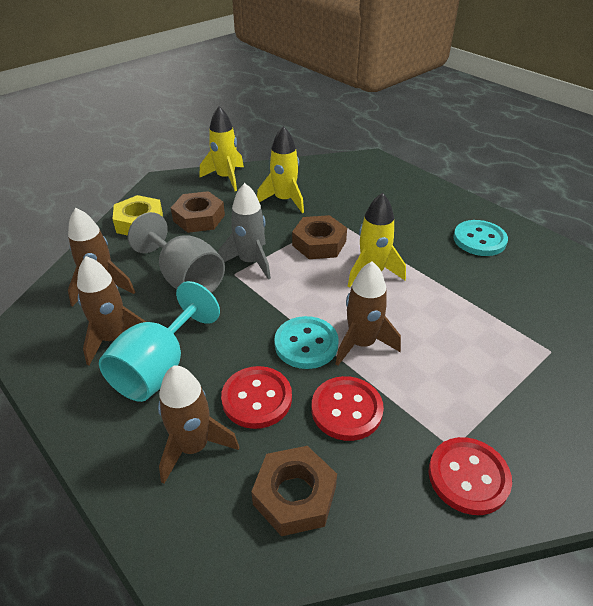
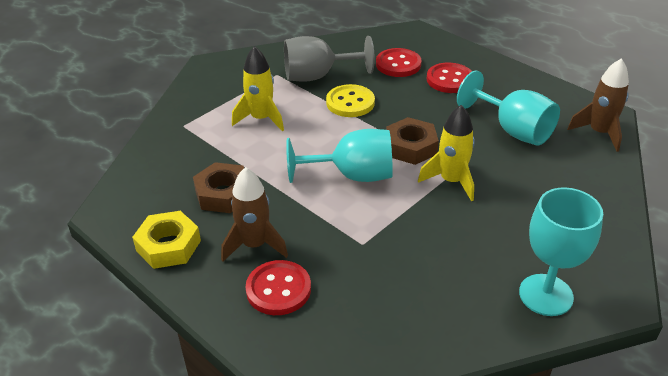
brown nut: [171,191,225,233] [251,446,337,536] [292,215,347,259] = 3 -> [193,162,244,213] [386,117,439,165] = 2
brown rocket: [68,208,135,307] [77,256,146,366] [158,365,239,484] [335,261,401,366] = 4 -> [221,167,288,261] [567,58,629,152] = 2
grey rocket: [218,183,271,280] = 1 -> none = 0
turquoise button: [274,316,339,369] [453,220,508,256] = 2 -> none = 0
turquoise goblet: [99,281,220,402] = 1 -> [286,129,393,183] [457,71,560,146] [519,187,603,316] = 3
yellow button: none = 0 -> [326,84,375,117] = 1
yellow rocket: [200,106,244,191] [257,126,304,213] [348,192,406,288] = 3 -> [232,46,284,131] [418,105,475,201] = 2

